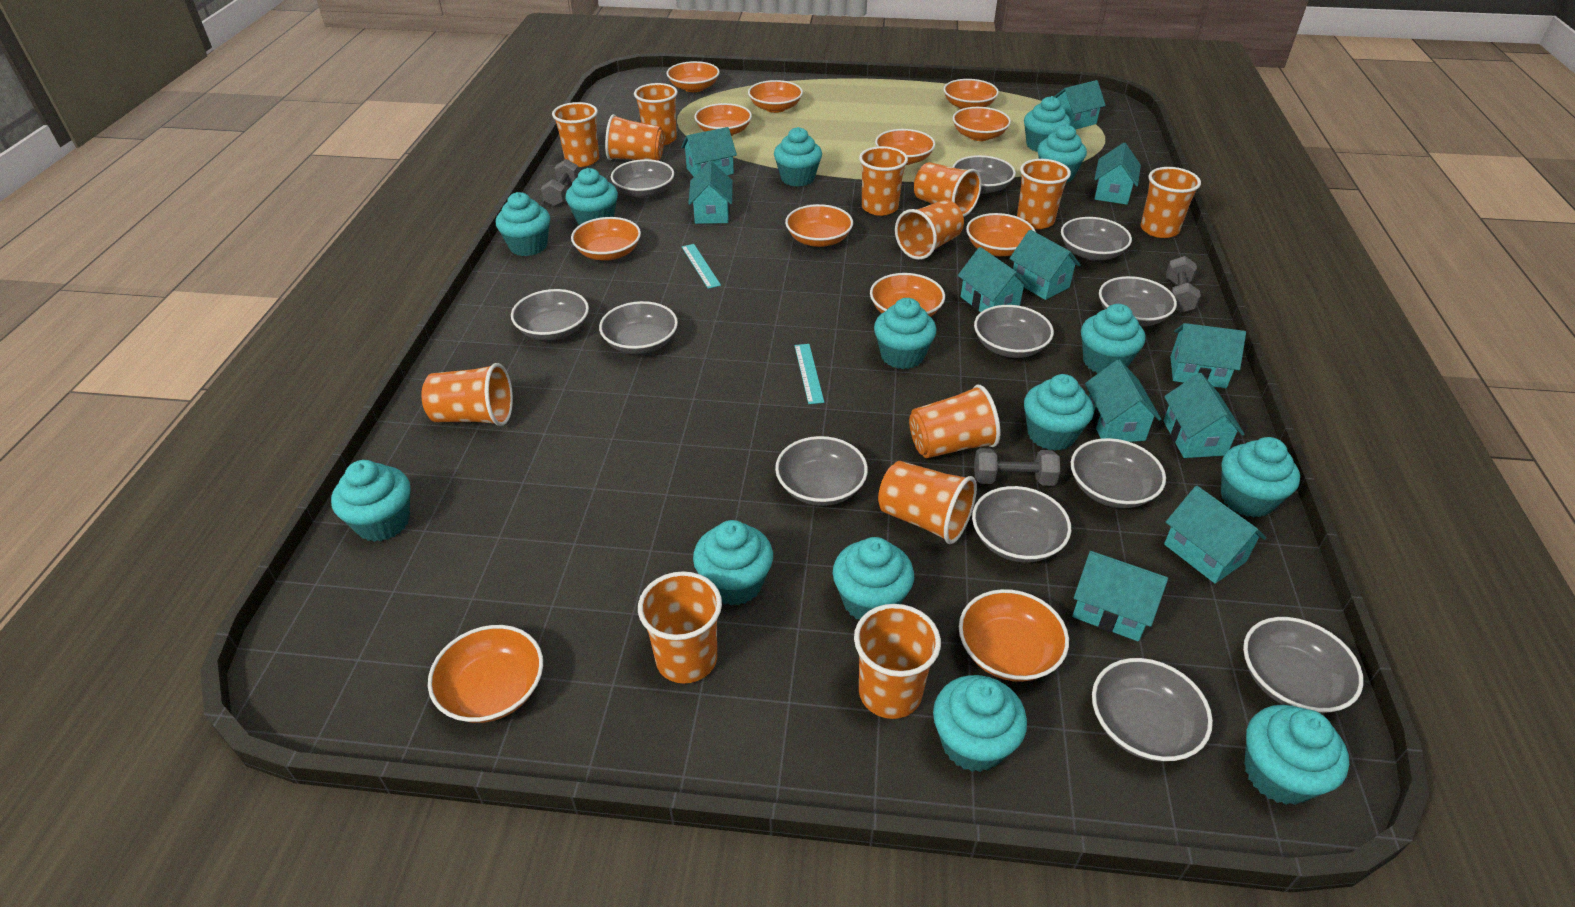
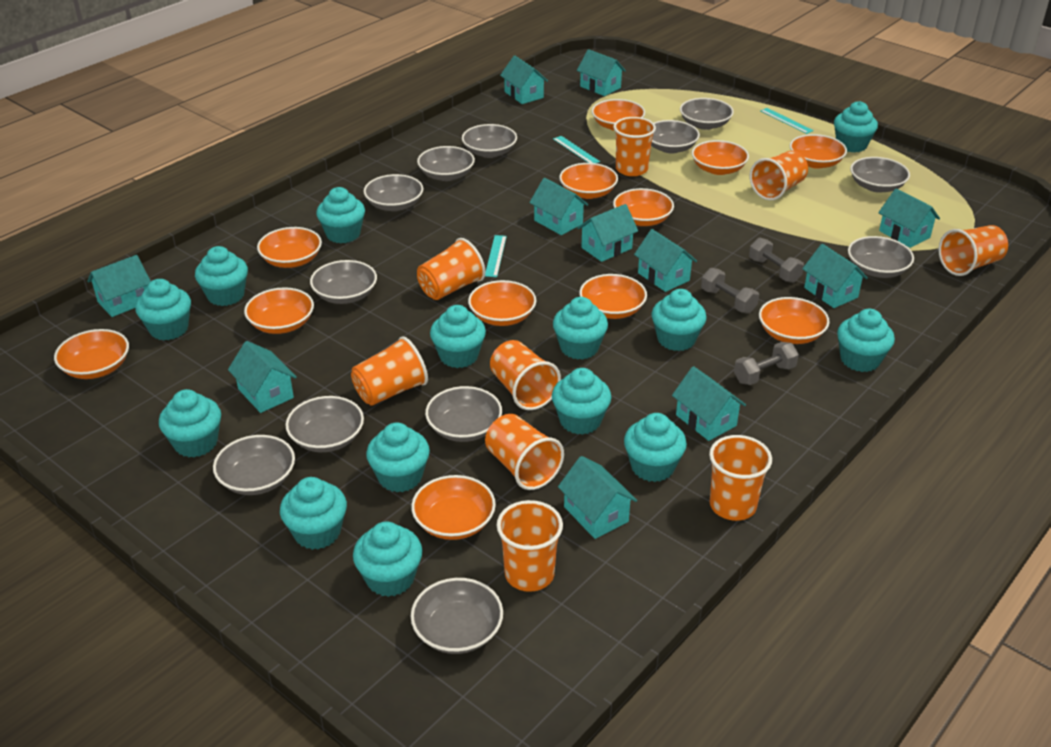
orange cup: [421,363,513,426] [552,102,599,167] [605,114,664,160] [634,83,678,145] [638,571,722,683] [854,604,941,719] [859,146,908,216] [878,461,977,544] [895,200,964,260] [909,385,1001,458] [914,162,982,217] [1017,159,1071,229] [1141,167,1201,238] = 13 -> [351,336,428,406] [417,238,486,300] [485,414,564,490] [490,340,561,410] [496,500,563,592] [613,117,656,176] [709,435,772,521] [750,151,808,200] [938,225,1008,276] = 9
turquoise ruler: [682,244,721,289] [794,344,824,404] = 2 -> [485,235,507,277] [553,136,600,163] [760,108,814,134] = 3

